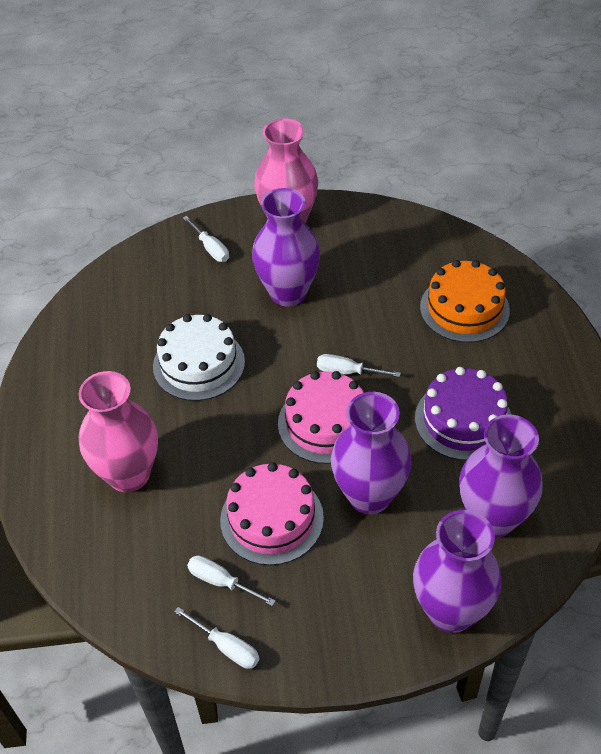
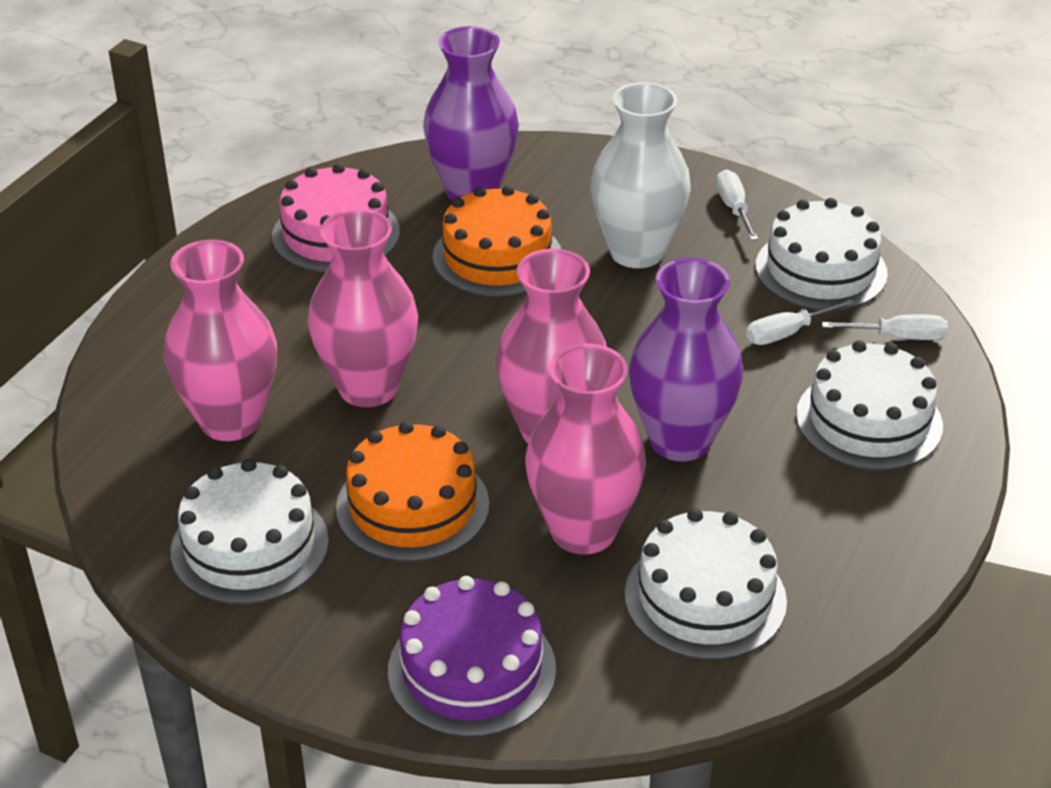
orange cake: [420,260,510,343] = 1 -> [336,421,489,562] [433,185,561,297] = 2
pink cake: [220,462,324,565] [278,371,364,464] = 2 -> [272,163,400,272] = 1
pink vase: [78,371,158,493] [254,118,318,223] = 2 -> [164,239,277,441] [308,209,418,407] [496,249,607,443] [525,344,646,554] = 4
purple vase: [252,188,320,306] [331,392,412,514] [413,510,502,633] [459,414,543,538] = 4 -> [423,26,519,201] [629,258,743,461] = 2
white cake: [153,314,245,401] = 1 -> [171,459,329,605] [625,508,787,660] [756,198,888,310] [796,340,943,470] = 4
white screwdriver: [174,607,259,669] [183,216,229,262] [187,556,275,606] [317,354,401,377] = 4 -> [716,170,758,241] [746,299,855,345] [822,314,948,340] = 3
white vase: none = 0 -> [591,82,691,268] = 1

